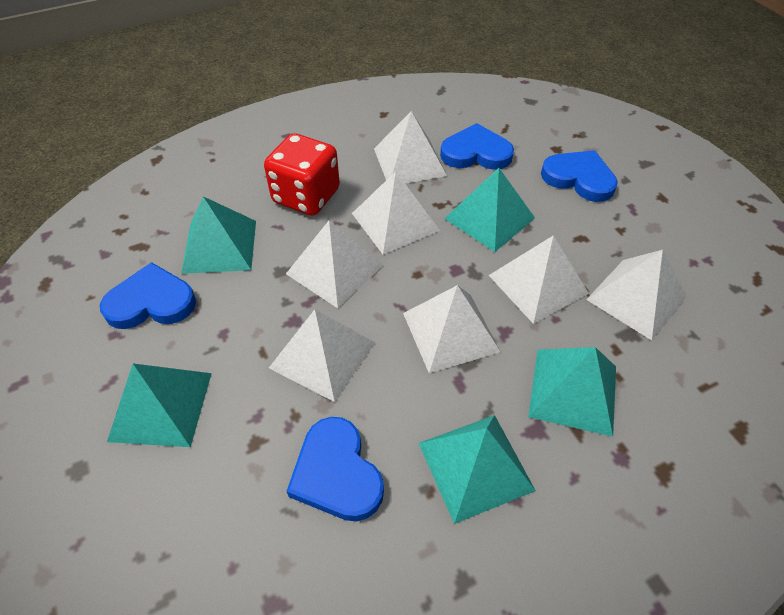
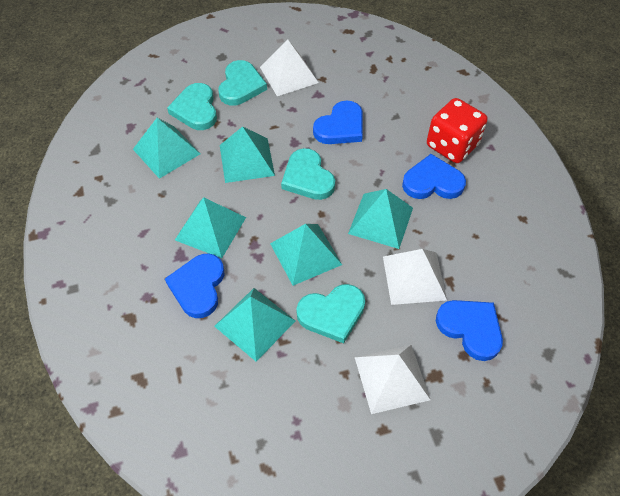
turquoise heart: none = 0 -> [167,83,217,130] [218,60,267,106] [281,148,335,200] [296,284,365,343] = 4
turquoise pyramid: [107,364,212,447] [181,196,256,274] [419,415,536,524] [444,168,535,252] [528,347,616,437] = 5 -> [133,118,200,179] [175,197,246,258] [214,288,295,362] [220,126,275,183] [270,224,342,286] [348,189,413,249] = 6
white pyramid: [269,309,375,402] [286,220,383,308] [352,172,440,255] [374,111,447,184] [403,285,501,373] [489,235,589,324] [586,250,687,340] = 7 -> [260,39,319,96] [355,345,430,414] [383,249,447,305] = 3

